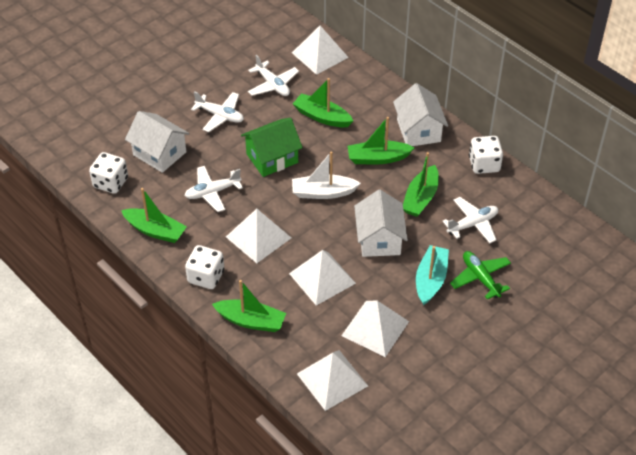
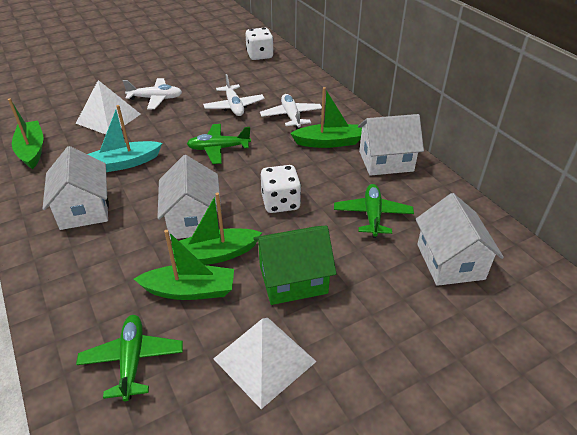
green boat: [121,188,187,243] [212,280,286,332] [293,78,353,127] [348,117,415,165] [403,152,439,217] = 5 -> [8,98,44,169] [134,230,234,300] [171,193,262,265] [290,87,362,148] = 4
green plane: [450,251,511,300] = 1 -> [76,315,183,401] [187,124,251,164] [334,184,414,238] = 3
white boat: [292,152,361,199] = 1 -> none = 0
white dice: [89,152,128,194] [185,245,224,289] [469,136,503,174] = 3 -> [246,28,274,60] [261,165,301,213] = 2
white house: [125,111,190,173] [354,190,408,257] [393,83,448,146] = 3 -> [43,146,109,230] [157,155,222,240] [358,114,424,176] [416,193,504,286] = 4
white plane: [184,166,243,212] [191,91,244,132] [248,55,299,96] [442,197,498,243] = 4 -> [123,78,182,109] [203,74,265,116] [260,94,322,130] = 3
white pyramid: [226,209,291,263] [289,250,356,306] [292,26,349,75] [297,350,368,411] [341,300,409,357] = 5 -> [76,80,141,134] [213,318,317,409] = 2

